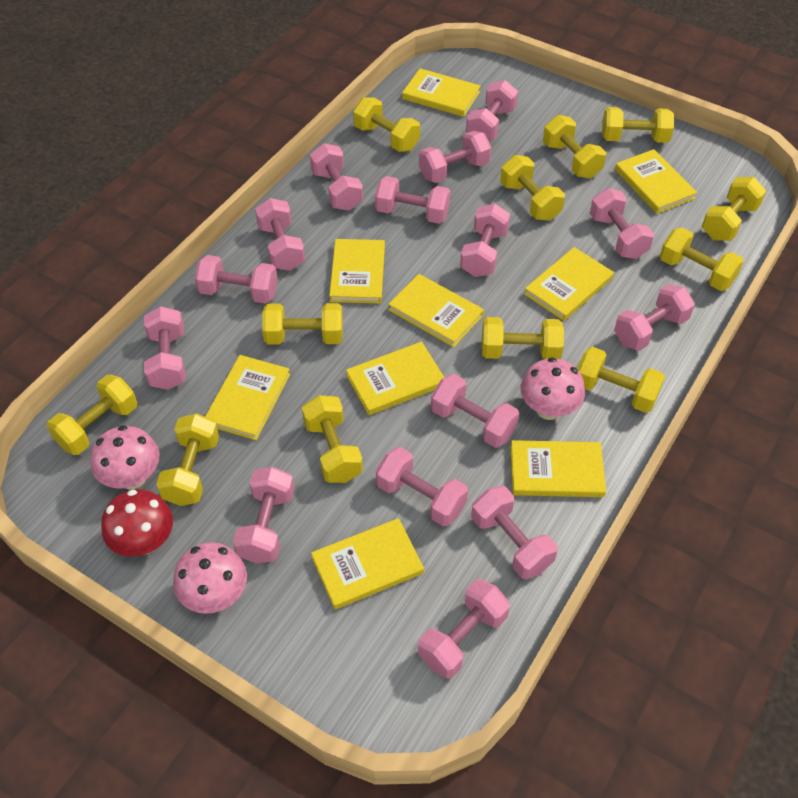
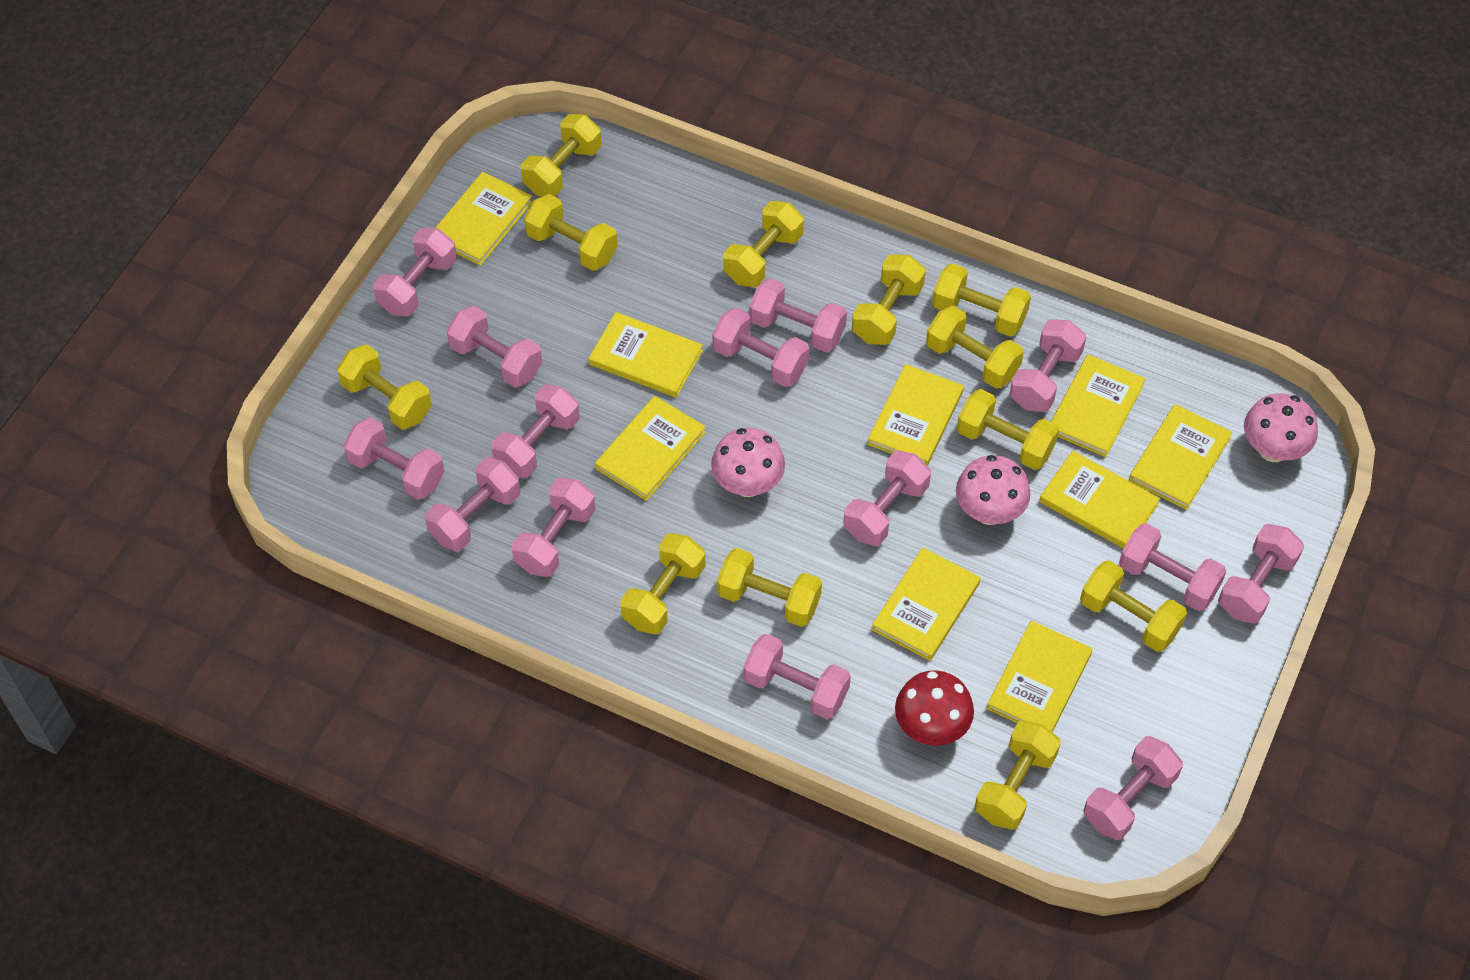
pink dumbbell: [144,306,186,390] [195,255,278,304] [233,466,294,564] [255,198,305,271] [310,143,363,211] [375,176,451,224] [376,447,468,526] [418,579,510,679] [419,131,491,183] [431,374,519,448] [460,204,510,277] [466,80,518,141] [471,486,557,579] [590,188,654,259] [614,284,695,351] = 15 -> [343,417,445,500] [373,228,457,316] [425,457,521,551] [446,306,542,387] [492,384,580,478] [511,478,596,577] [712,307,810,387] [743,634,851,719] [749,278,847,352] [843,451,931,546] [1010,319,1086,412] [1084,736,1183,840] [1119,523,1226,611] [1218,524,1304,623] = 14

